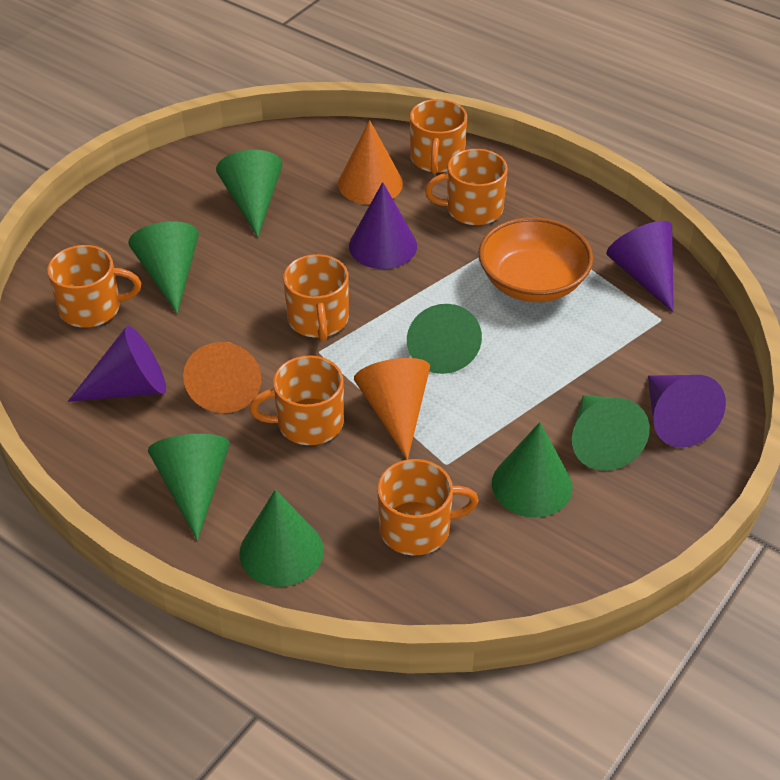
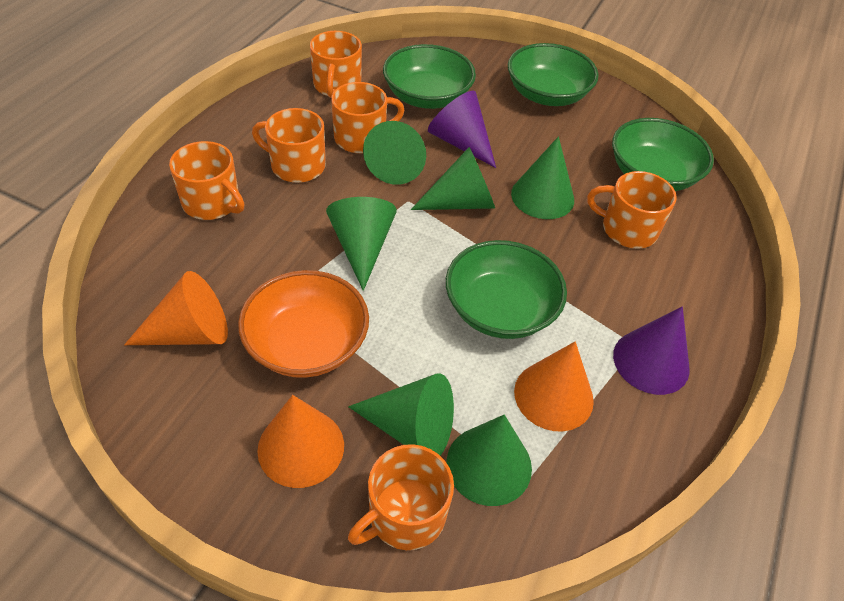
green bowl: none = 0 -> [383,44,476,109] [446,240,567,339] [508,43,599,106] [612,118,714,191] = 4
green cone: [128,221,199,314] [148,434,230,541] [216,150,282,237] [240,490,324,587] [407,304,482,374] [492,422,572,518] [572,395,650,471] = 7 -> [326,197,397,291] [348,373,454,456] [363,121,426,185] [411,147,495,210] [447,414,532,506] [511,136,574,219] = 6
purple cone: [68,326,166,402] [349,182,417,269] [606,221,674,312] [648,375,726,448] = 4 -> [428,91,496,168] [613,306,690,395] = 2

